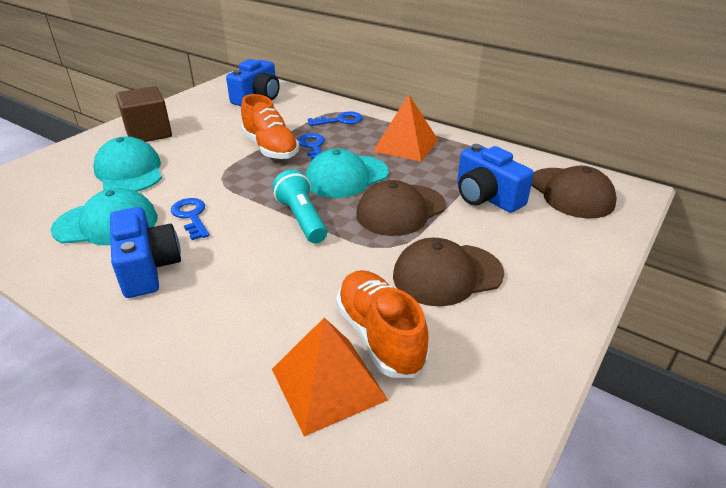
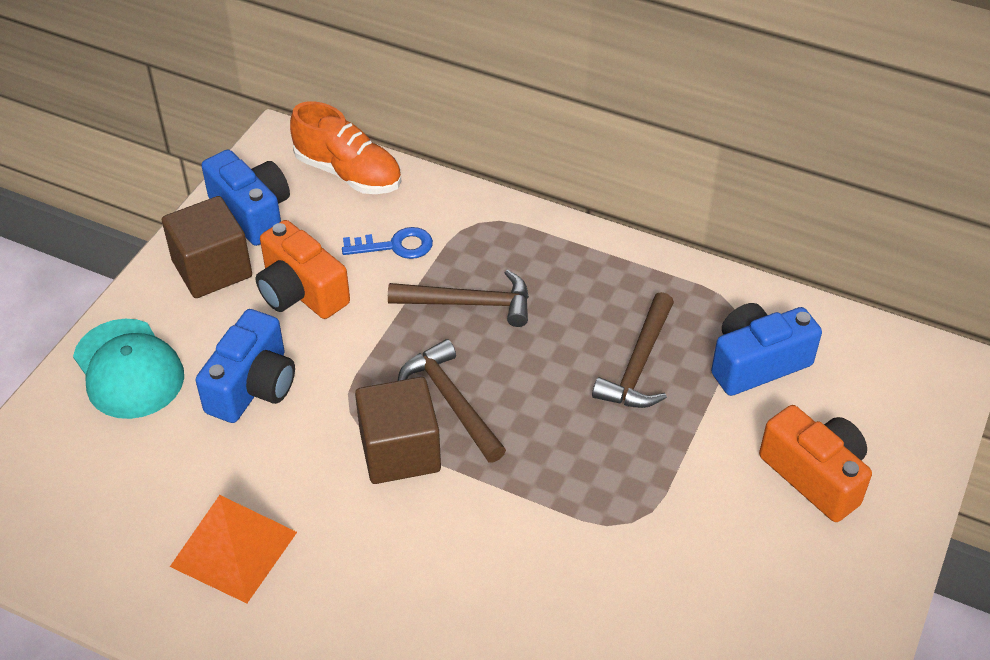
blue key: [171,198,210,240] [298,133,325,161] [308,111,363,126] = 3 -> [342,227,433,259] = 1
brown cap: [356,180,446,236] [393,238,504,306] [531,166,617,218] = 3 -> none = 0
brown cube: [116,86,172,142] = 1 -> [162,196,252,298] [355,377,441,484] = 2
brown hammer: none = 0 -> [388,270,529,327] [398,339,506,463] [592,292,674,408] = 3
orange camera: none = 0 -> [255,220,350,319] [759,405,872,522] = 2
orange pyramid: [272,318,388,437] [373,95,438,162] = 2 -> [170,495,297,603] = 1
orange shoe: [241,94,299,159] [336,270,429,378] = 2 -> [290,101,402,194] = 1
turquoise cap: [51,188,158,245] [93,136,162,192] [305,149,389,198] = 3 -> [73,319,184,419] = 1
turquoise flashlight: [272,169,327,243] = 1 -> none = 0

